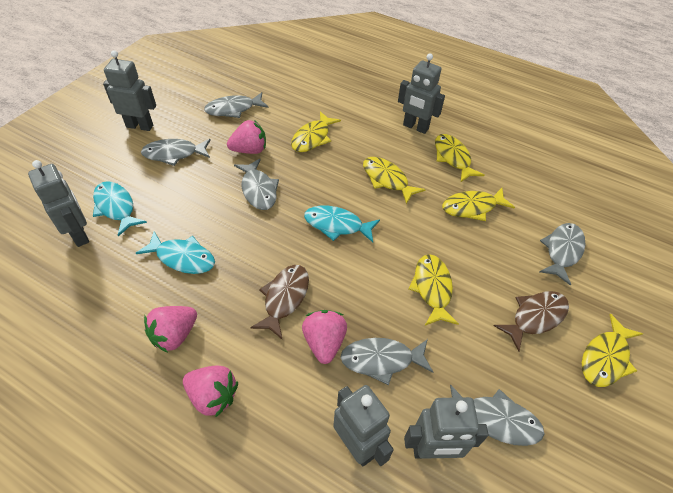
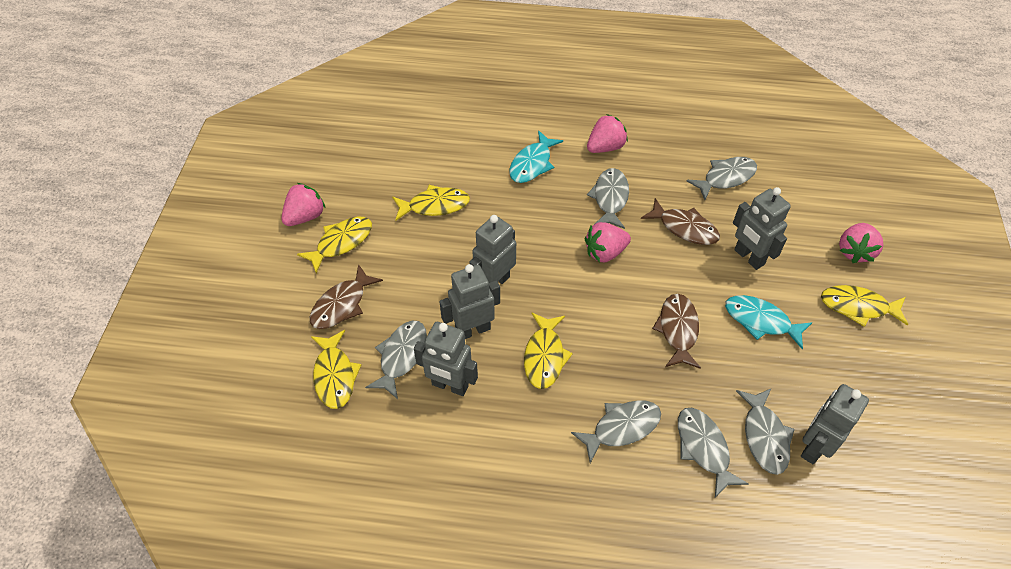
brown fish: [250,265,309,340] [494,291,569,352] = 2 -> [310,264,383,329] [641,198,720,245] [652,294,701,369] = 3
turquoise fish: [93,181,147,236] [136,231,215,274] [304,205,380,243] = 3 -> [509,130,563,183] [725,295,812,349] = 2
yellow fish: [291,111,341,152] [363,157,426,204] [408,254,459,326] [435,134,485,183] [442,188,515,221] [582,313,643,387] = 6 -> [297,216,372,273] [311,330,361,409] [392,185,470,221] [524,313,573,389] [821,285,908,327] = 5

